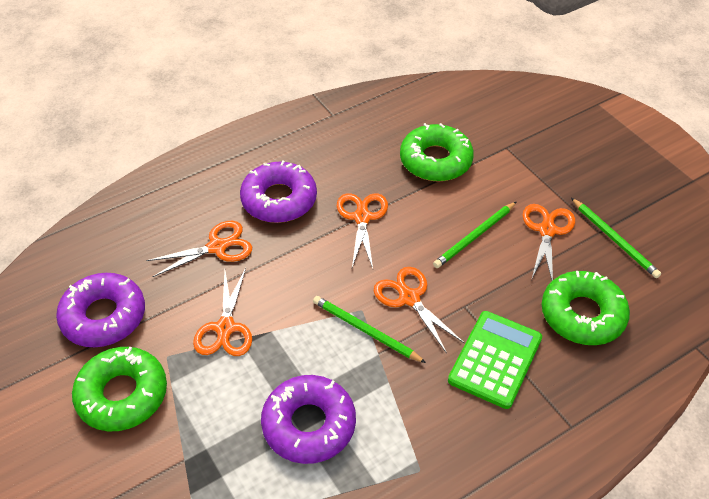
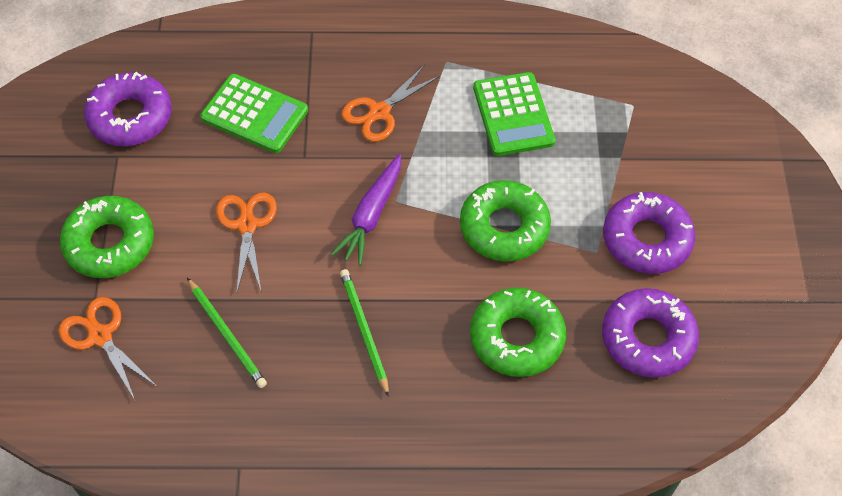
green calculator: [448,311,542,409] = 1 -> [200,74,308,153] [473,72,555,156] = 2
green pencil: [313,296,426,363] [433,202,516,268] [571,198,661,278] = 3 -> [187,278,267,388] [340,269,389,397] = 2
orange scissors: [146,221,252,277] [193,268,252,356] [337,193,388,268] [374,267,464,353] [523,204,575,281] = 5 -> [58,297,156,400] [216,193,277,291] [341,64,440,142] = 3
purple carrot: none = 0 -> [331,154,401,266] = 1

